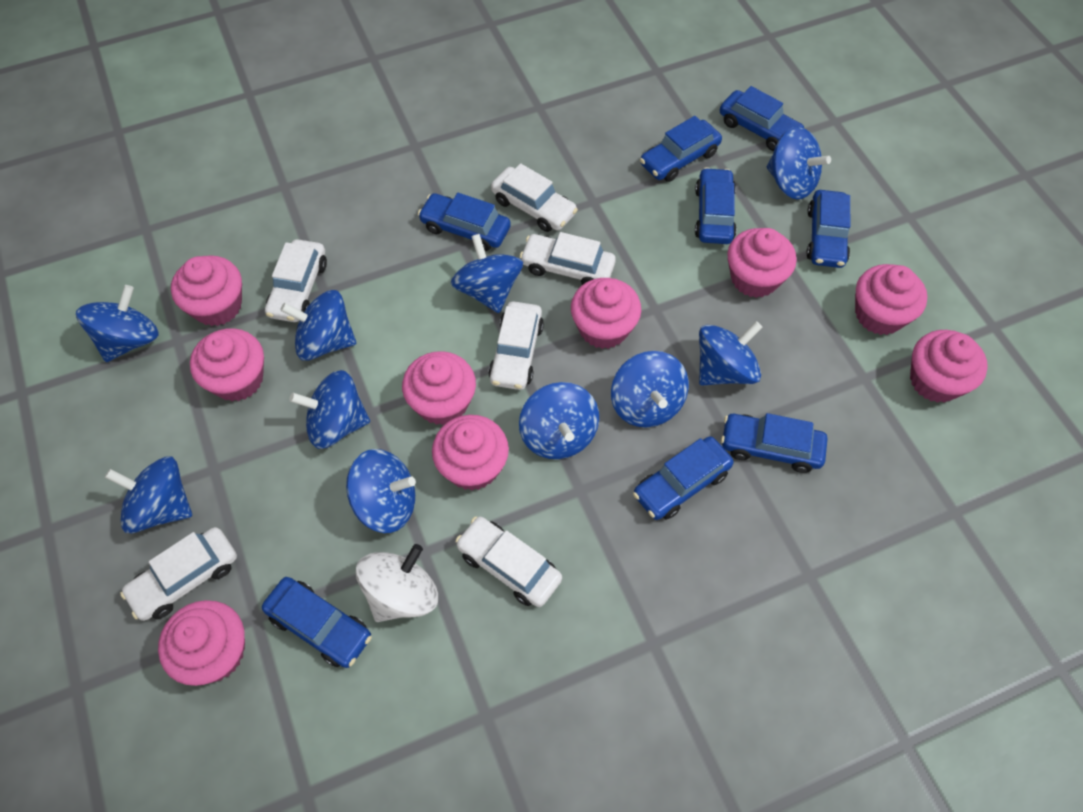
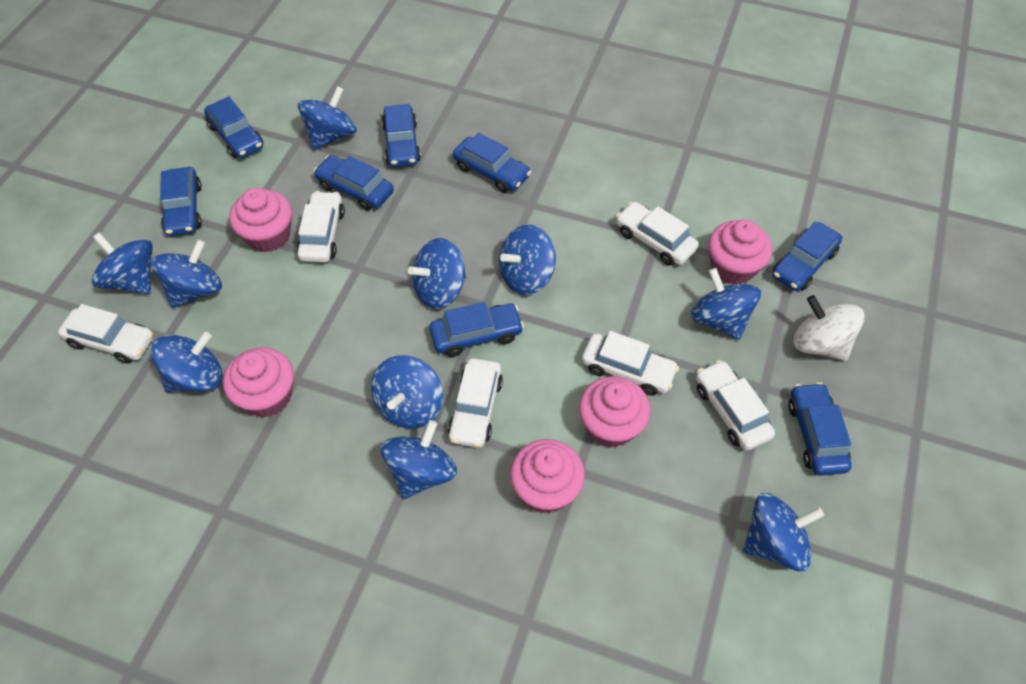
pink cupcake: [158,600,245,686] [171,255,242,326] [190,328,264,401] [402,351,476,425] [432,415,509,490] [571,278,641,349] [727,228,796,298] [855,264,927,335] [910,330,988,403] = 9 -> [223,347,294,417] [229,188,292,253] [510,439,585,513] [579,376,650,448] [708,220,772,284] = 5

